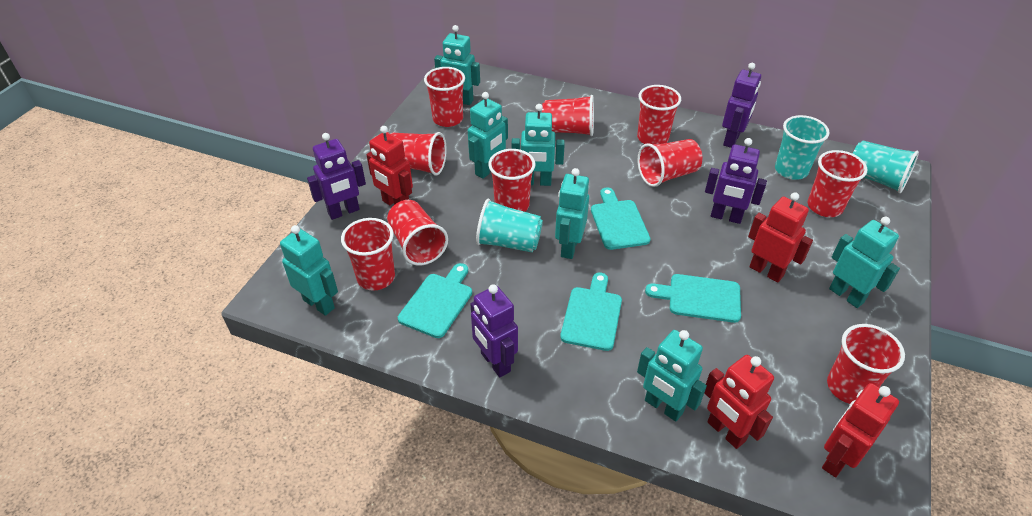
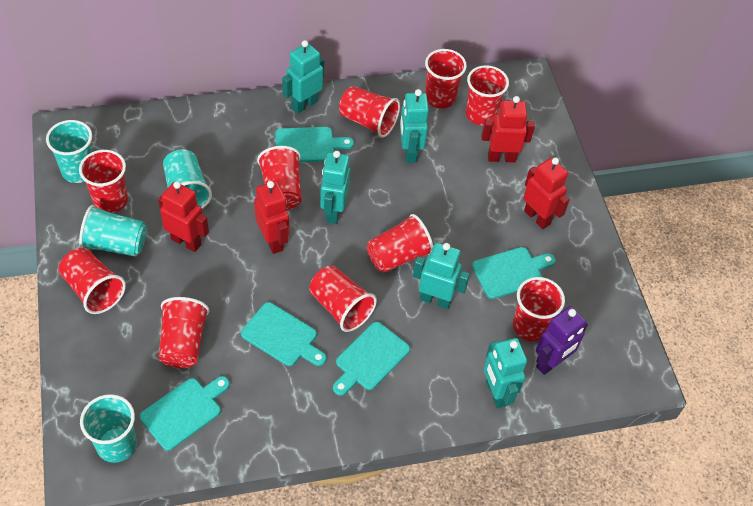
purple robot: [307,133,366,220] [470,284,518,377] [705,138,767,224] [722,63,761,148] = 4 -> [536,306,588,375] = 1
turquoise cup: [476,199,543,252] [775,115,830,180] [853,141,919,193] = 3 -> [46,120,92,183] [79,205,147,257] [80,394,137,463] [163,149,212,209] = 4
turquoise cutting board: [398,263,472,338] [560,273,622,351] [591,188,651,250] [645,274,741,323] = 4 -> [140,376,230,451] [241,302,326,366] [275,127,354,162] [333,322,410,396] [472,247,556,299] = 5
turquoise robot: [280,225,338,316] [434,25,480,105] [468,92,508,179] [512,104,565,186] [555,168,589,259] [637,330,707,421] [829,217,900,308] = 7 -> [282,40,324,114] [320,151,350,224] [400,89,429,163] [413,243,470,309] [483,338,527,408] = 5

